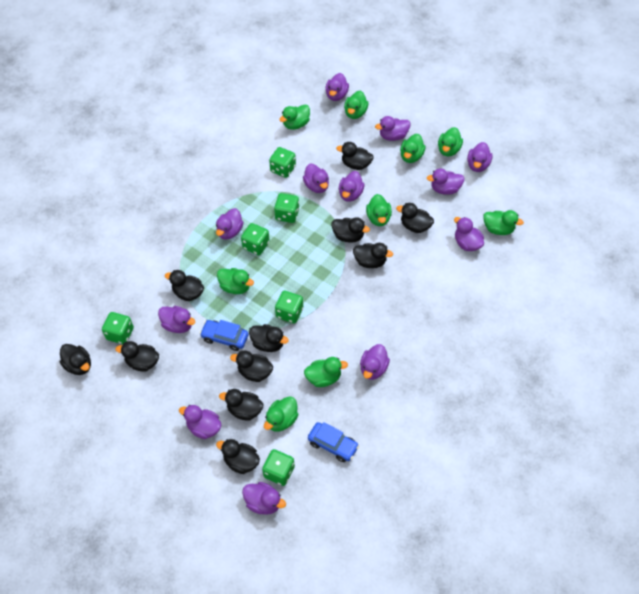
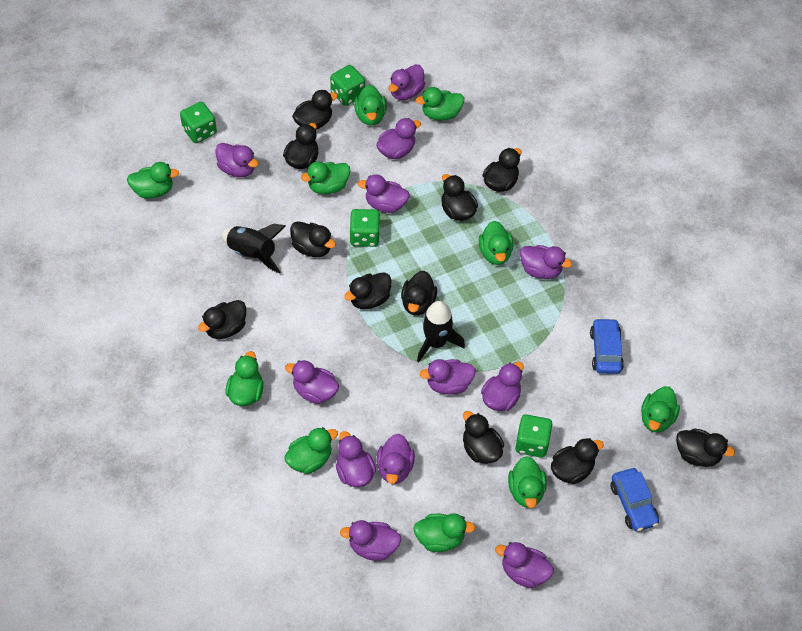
black rocket: none = 0 -> [221,224,286,274] [417,301,465,362] = 2
green dice: [102,312,134,344] [241,223,270,255] [262,449,295,486] [269,147,296,178] [274,193,299,223] [275,291,303,323] = 6 -> [180,102,217,143] [330,65,365,106] [350,209,380,247] [515,414,553,458] = 4
green duck: [217,268,254,294] [264,396,298,432] [279,104,310,130] [304,357,348,387] [344,91,368,119] [366,194,392,226] [400,134,426,163] [438,127,463,157] [483,210,524,235] = 9 -> [127,162,179,199] [226,351,264,406] [284,427,338,474] [301,161,350,194] [354,85,387,125] [413,513,475,552] [416,87,464,121] [479,221,513,265] [508,456,546,508] [641,386,680,433] = 10

